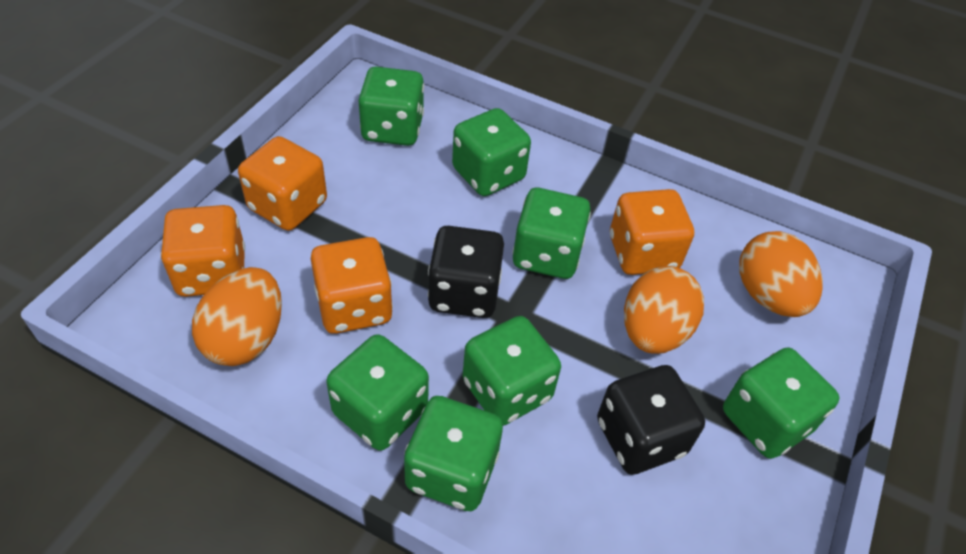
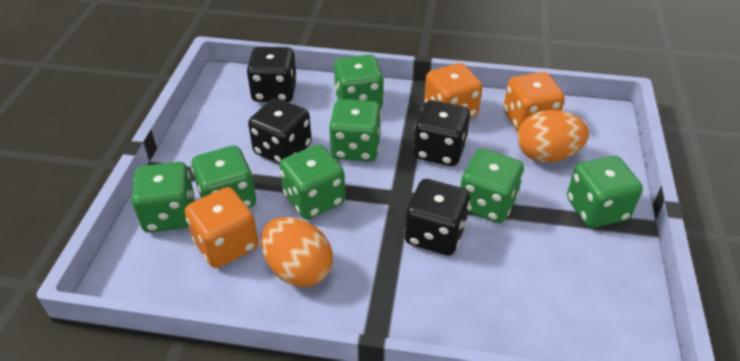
black dice: [428,226,504,318] [597,365,705,475] = 2 -> [247,47,297,102] [248,98,312,164] [405,179,470,256] [413,100,470,166] = 4
orange dice: [161,205,245,297] [238,136,327,231] [311,237,393,334] [610,189,694,275] = 4 -> [185,187,259,268] [424,63,483,119] [504,72,565,132] = 3
orange egg: [192,267,282,366] [624,266,704,354] [739,231,823,317] = 3 -> [261,217,333,287] [518,110,589,162] = 2

